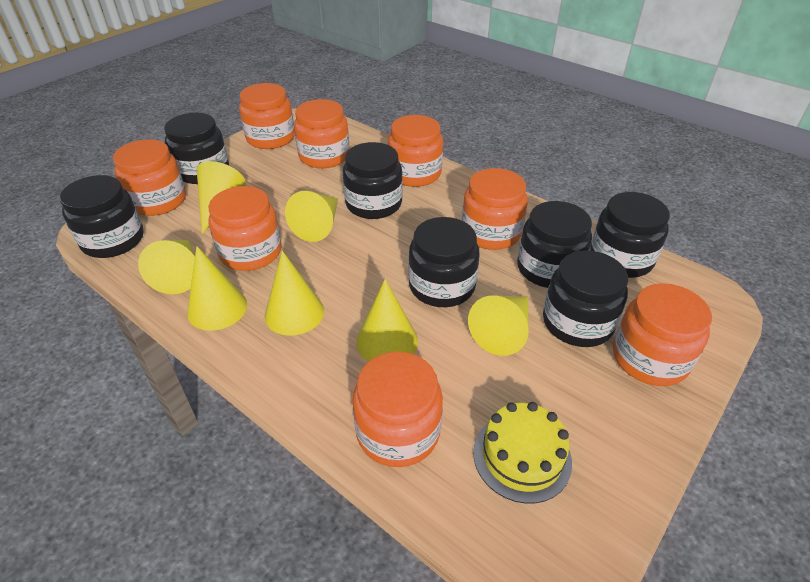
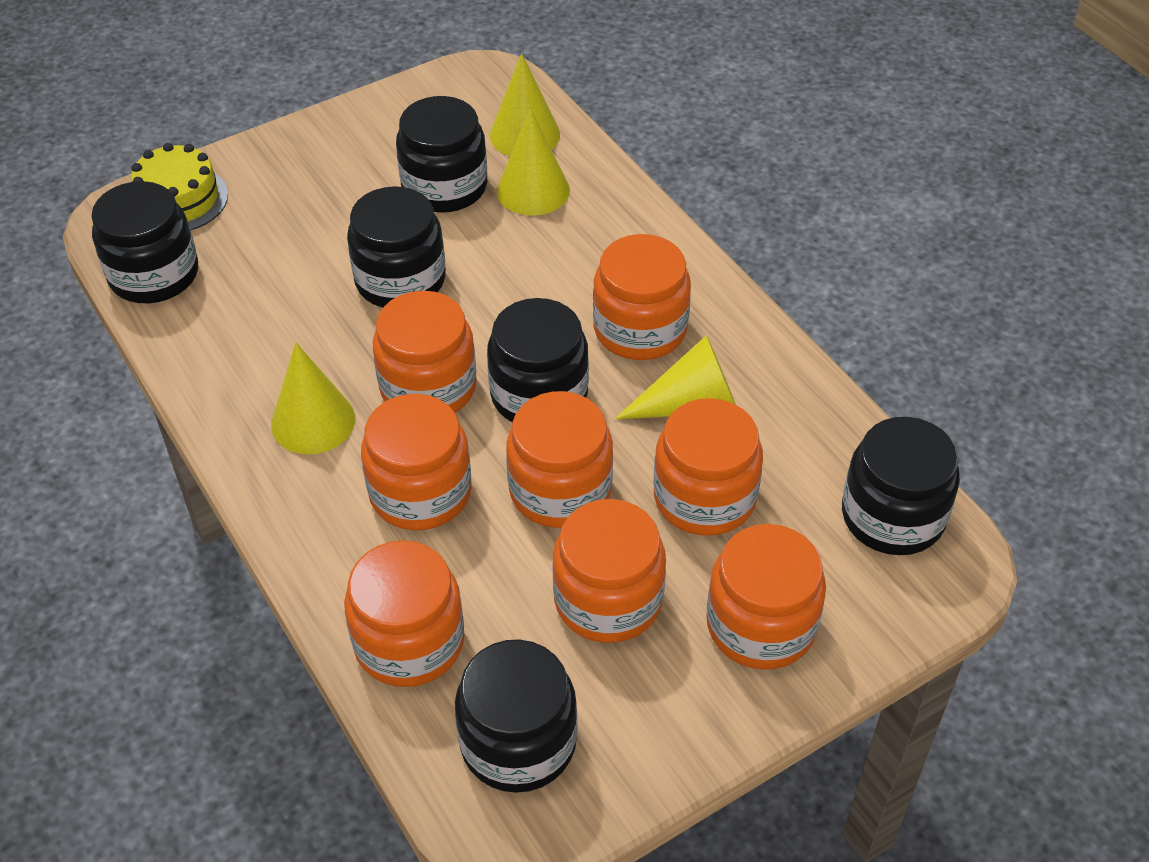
black jar: [60,175,144,258] [164,113,229,184] [343,142,403,219] [408,217,480,307] [517,201,592,288] [543,251,628,347] [590,192,670,278] = 7 -> [91,181,198,303] [347,186,446,308] [396,96,487,213] [455,639,577,793] [487,298,589,422] [842,417,960,555] = 6
yellow cone: [138,240,195,294] [187,246,247,331] [197,161,246,234] [265,251,324,336] [285,191,338,242] [356,279,418,362] [468,295,529,356] = 7 -> [271,342,355,455] [490,53,560,156] [497,109,570,216] [615,335,736,419] = 4

